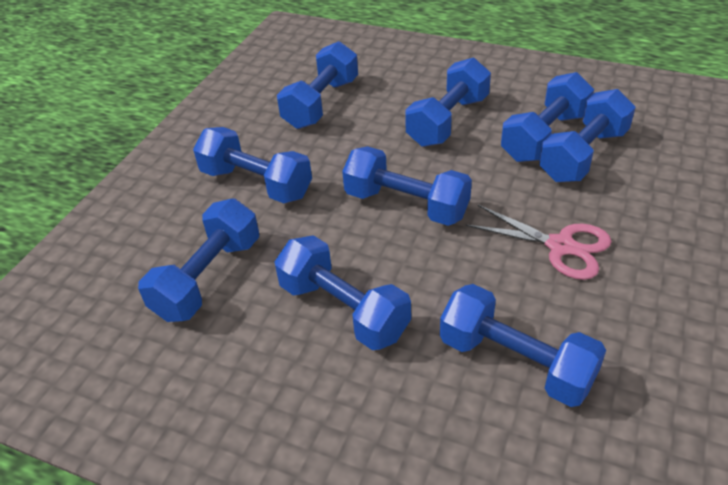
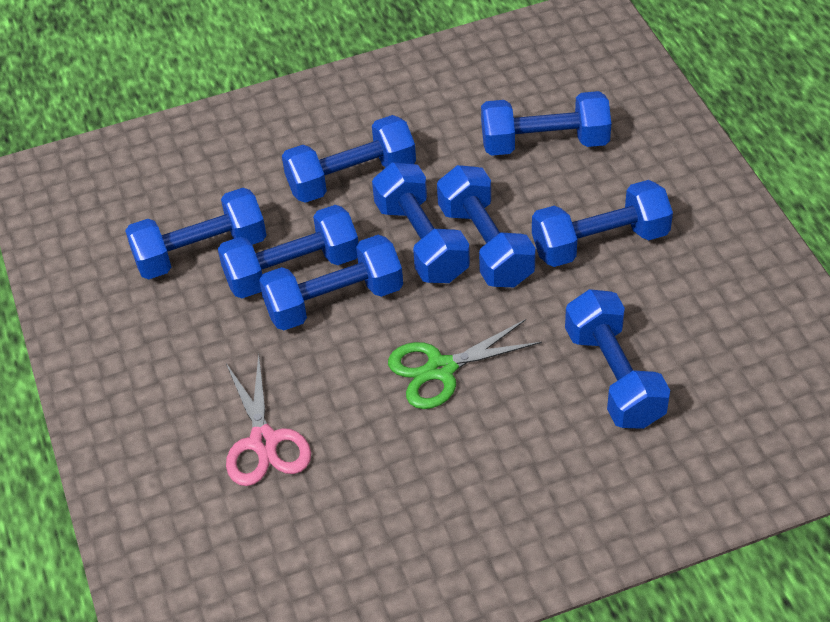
green scissors: none = 0 -> [388,319,542,409] = 1

